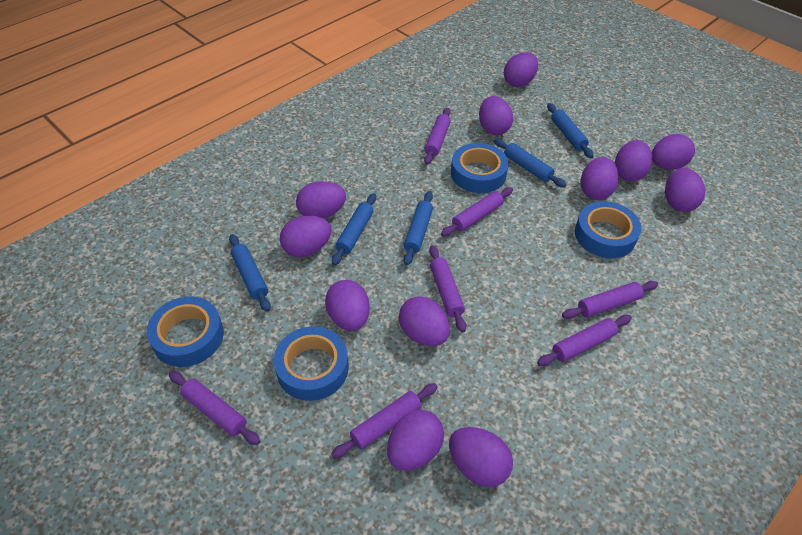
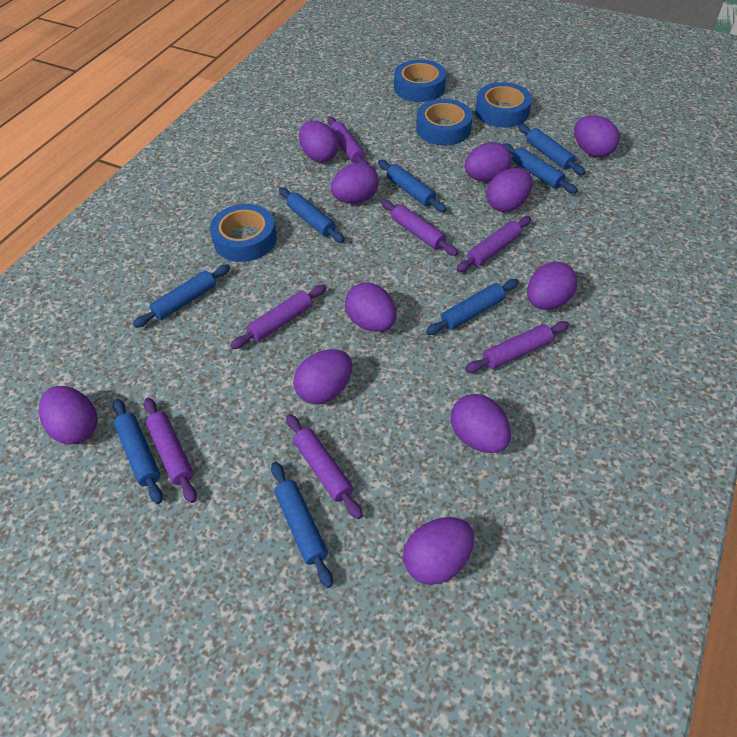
blue rolling pin: [229,234,271,312] [332,193,376,265] [403,191,433,265] [494,138,566,188] [547,103,594,158] = 5 -> [113,399,163,504] [133,264,230,328] [271,462,333,588] [279,188,345,243] [378,160,446,212] [426,279,519,335] [503,143,578,194] [518,124,586,175] = 8
purple egg: [280,216,332,257] [296,181,346,219] [325,280,370,331] [387,410,444,471] [399,296,450,346] [449,427,513,487] [479,96,513,135] [504,52,538,87] [581,157,619,200] [615,140,652,181] [652,134,695,170] [665,168,705,212] = 12 -> [39,386,97,444] [294,349,352,404] [299,121,339,163] [331,163,379,204] [345,283,397,332] [403,517,474,585] [451,394,511,453] [465,142,512,182] [487,168,533,212] [527,262,577,310] [574,115,620,157] = 11

